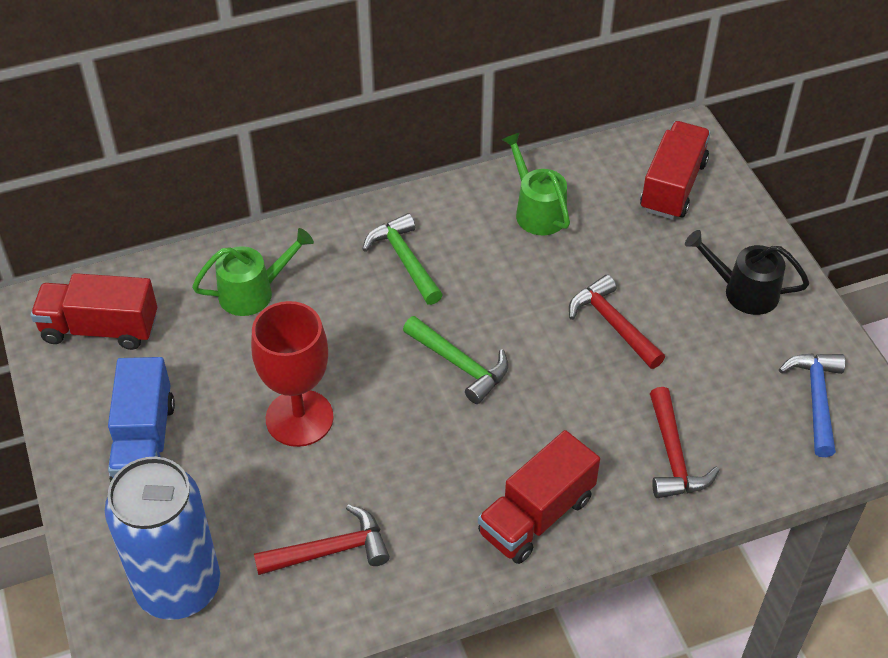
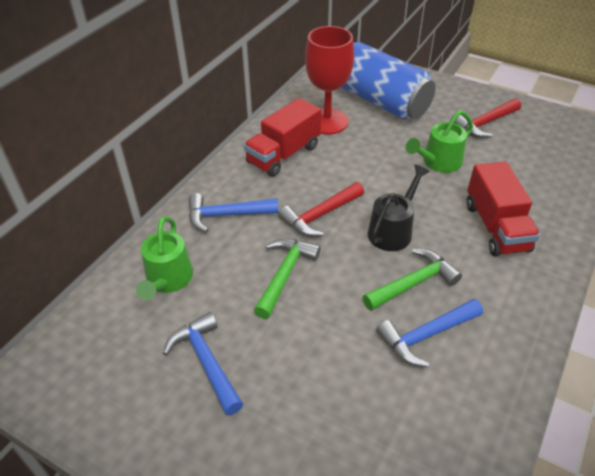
blue hammer: [779,353,845,457] = 1 -> [163,312,243,415] [189,193,279,233] [376,299,483,367] = 3
blue truck: [108,357,175,482] = 1 -> none = 0
red hammer: [254,504,390,575] [569,275,665,369] [650,387,720,498] = 3 -> [278,182,364,237] [451,98,521,138] = 2
red truck: [31,273,157,350] [478,430,600,564] [640,121,711,220] = 3 -> [244,98,321,177] [467,161,540,256] = 2

